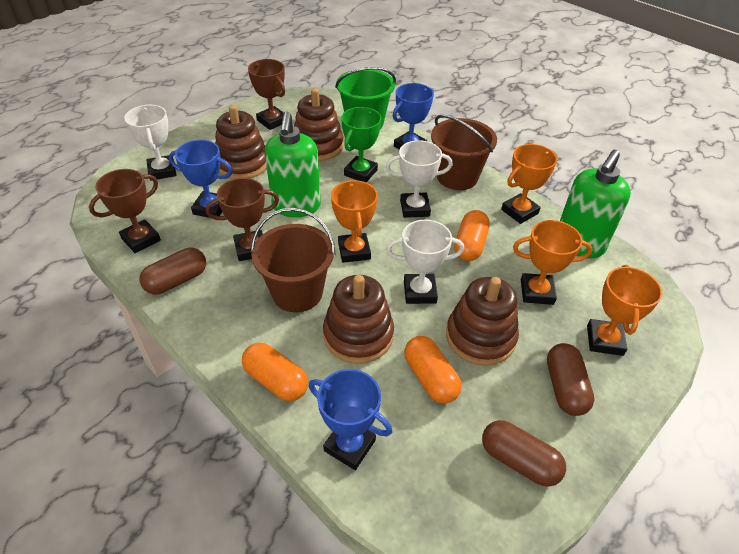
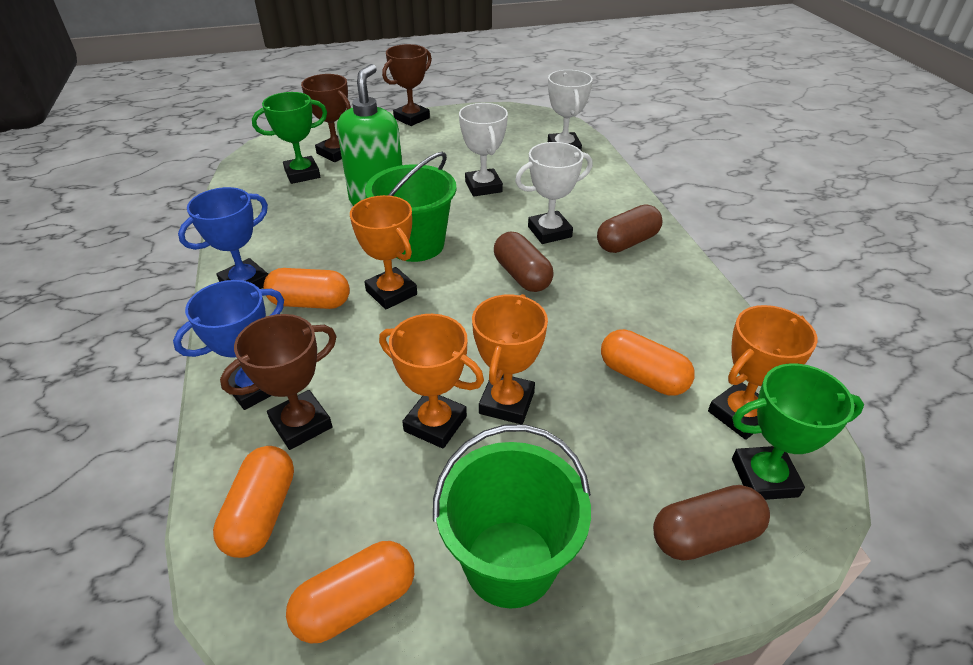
blue trophy: [169,140,232,218] [309,369,392,470] [393,83,434,150] = 3 -> [173,280,284,410] [178,187,268,289] = 2
brown bucket: [251,207,336,312] [431,115,497,190] = 2 -> none = 0
brown stacking toy: [215,105,267,179] [294,88,344,161] [323,275,394,364] [446,277,519,366] = 4 -> none = 0
green bucket: [335,67,396,129] = 1 -> [365,152,456,262] [433,424,591,609] = 2
green soap dispenser: [265,111,321,217] [560,150,631,258] = 2 -> [337,64,402,206] = 1
green trophy: [341,107,381,182] = 1 -> [252,92,327,184] [732,363,864,500] = 2
orange capsule: [242,343,308,401] [404,336,462,404] [454,210,490,261] = 3 -> [213,446,294,558] [263,268,350,309] [286,541,414,644] [601,329,695,396] = 4

